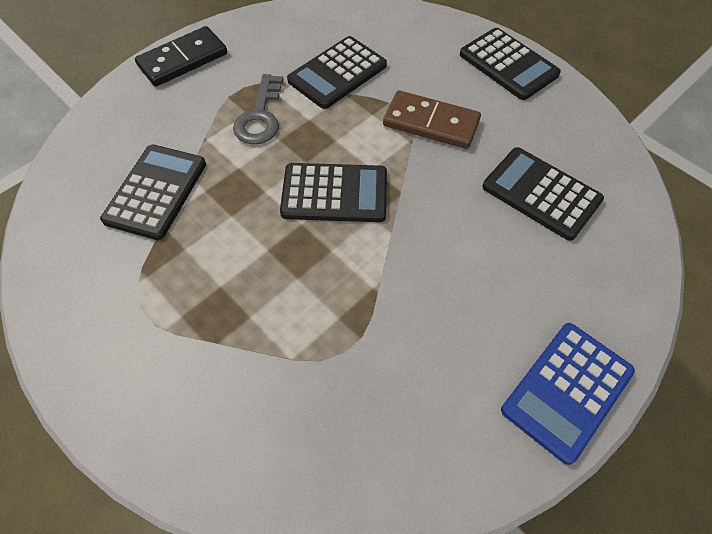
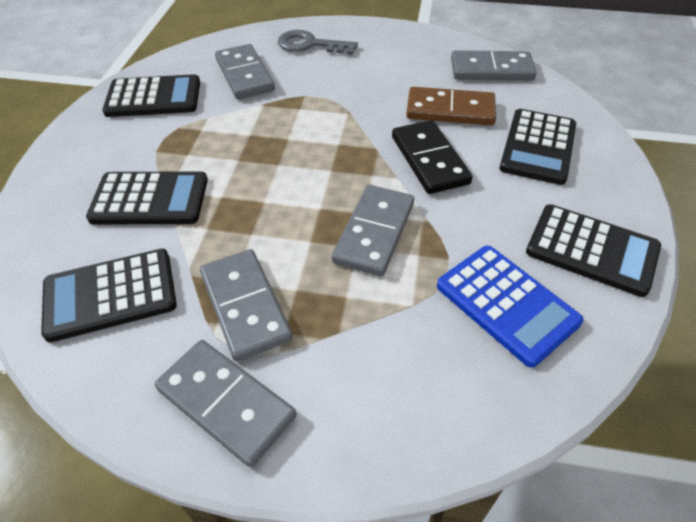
grey domino: none = 0 -> [155,340,296,467] [200,249,293,362] [215,44,275,99] [332,185,414,277] [451,50,537,81] = 5

